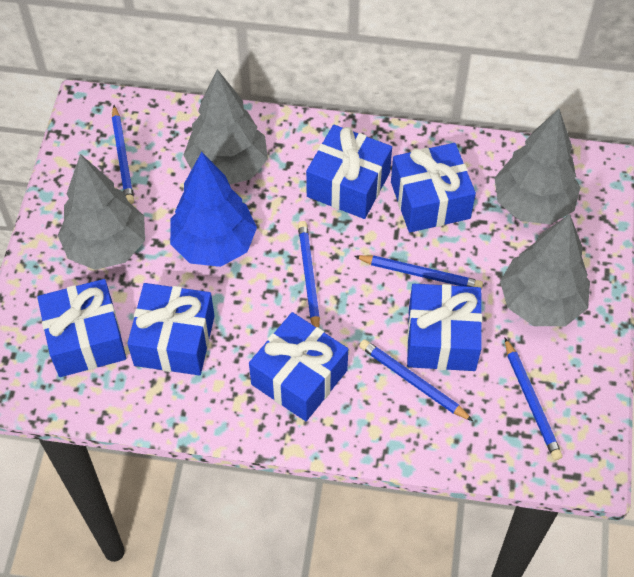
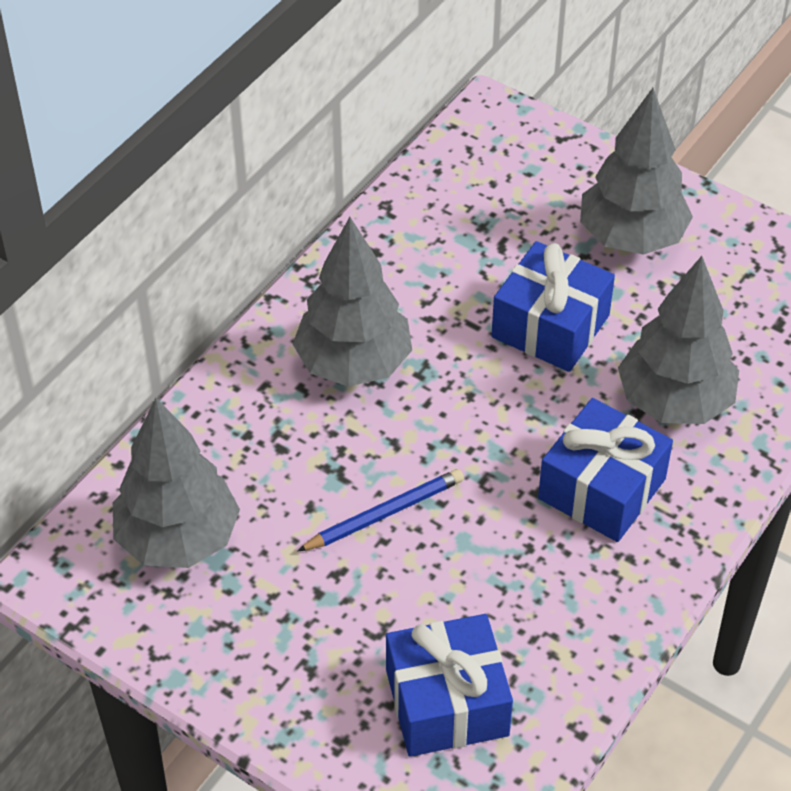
blue gift: [37,279,126,377] [127,283,215,375] [249,312,348,421] [306,125,392,219] [391,143,476,232] [407,284,482,371] = 6 -> [386,614,513,757] [491,241,615,372] [538,398,673,542] = 3
blue pencil: [112,105,134,204] [298,221,320,328] [354,255,483,289] [359,339,473,421] [504,337,563,460] = 5 -> [297,469,464,551] = 1
blue tree: [170,152,257,267] = 1 -> none = 0

